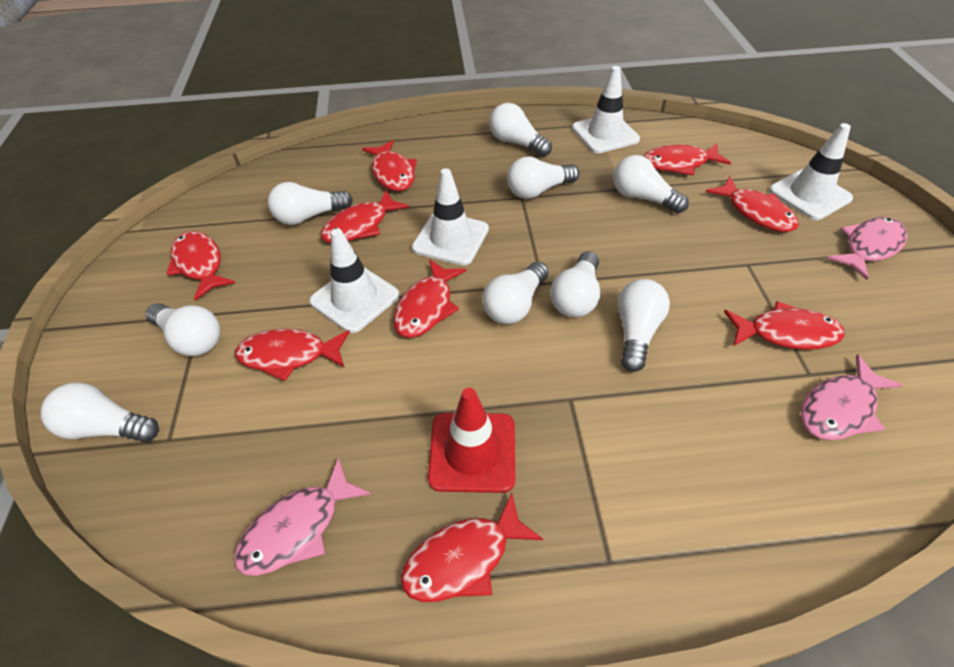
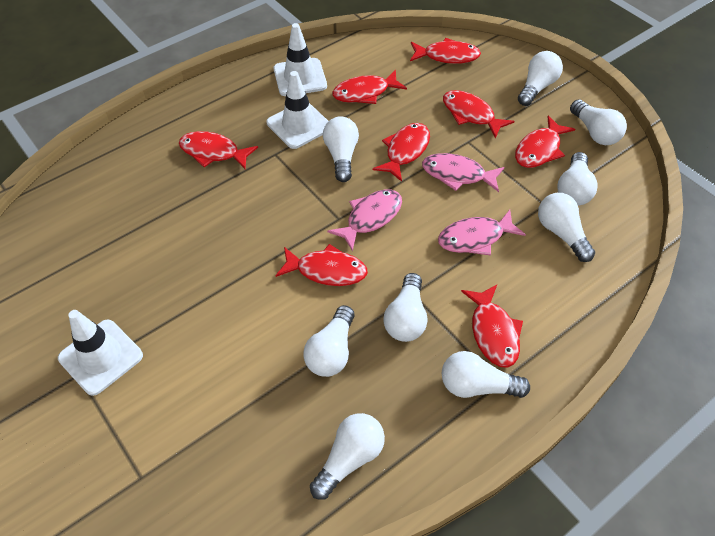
red fish: [166,231,235,300] [235,328,350,381] [321,190,409,243] [362,140,417,191] [393,259,466,338] [401,493,543,602] [644,143,731,176] [706,176,799,232] [724,301,845,350] = 9 -> [179,131,258,169] [276,244,368,286] [332,70,407,104] [373,123,430,182] [410,38,481,64] [443,90,514,138] [461,285,523,368] [515,115,575,168] = 8
red traffic cone: [428,388,515,493] = 1 -> none = 0
white traffic cone: [309,229,399,333] [412,168,489,266] [572,66,640,153] [769,123,853,220] = 4 -> [58,310,143,396] [267,71,328,149] [274,23,327,96] = 3

